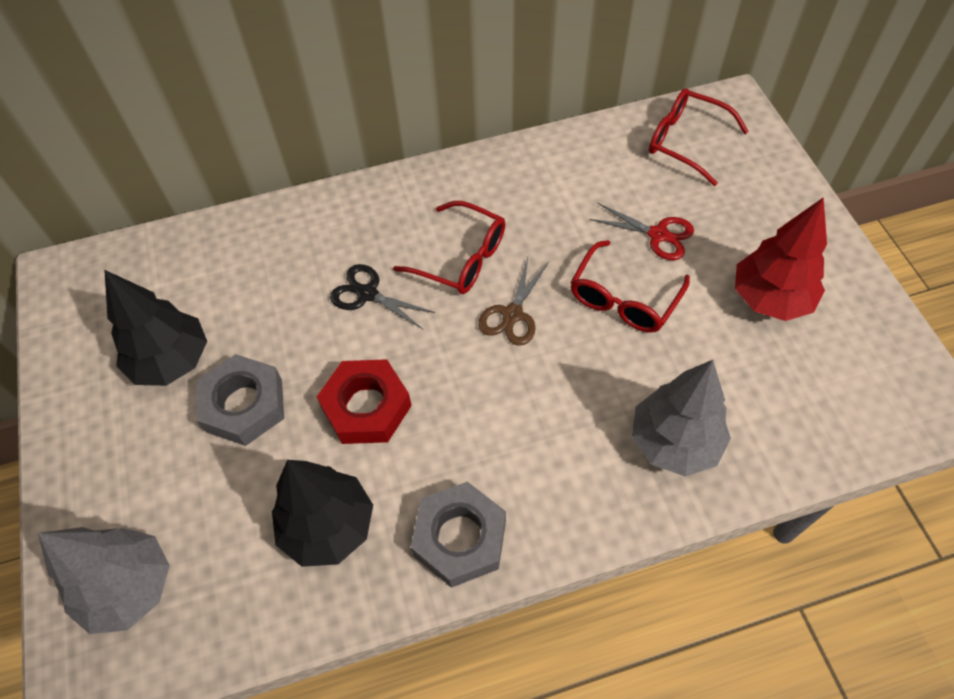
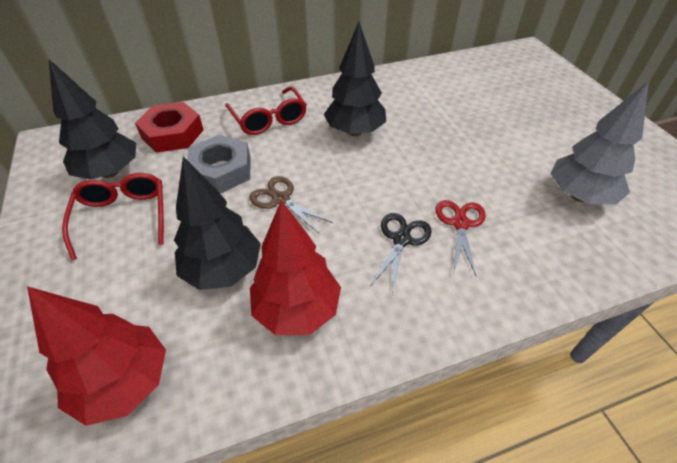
black tree: [104,270,207,386] [272,460,373,567] = 2 -> [48,58,136,180] [174,157,261,290] [324,22,386,136] = 3
grey nut: [197,354,284,446] [411,482,506,588] = 2 -> [187,135,250,194] = 1
grey tree: [38,527,170,634] [632,360,731,477] = 2 -> [551,81,649,205] = 1
red glasses: [393,201,505,294] [570,240,690,332] [649,88,749,186] = 3 -> [62,173,164,260] [225,86,307,135] = 2
red tree: [735,197,827,321] = 1 -> [27,286,166,426] [250,200,341,335] = 2

